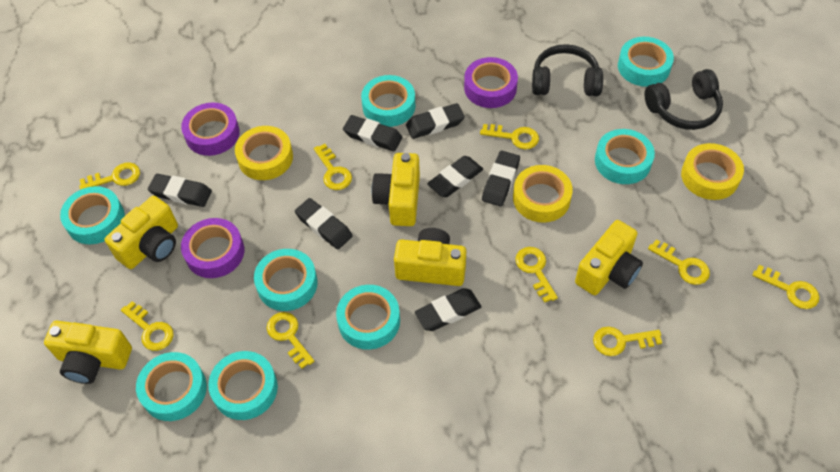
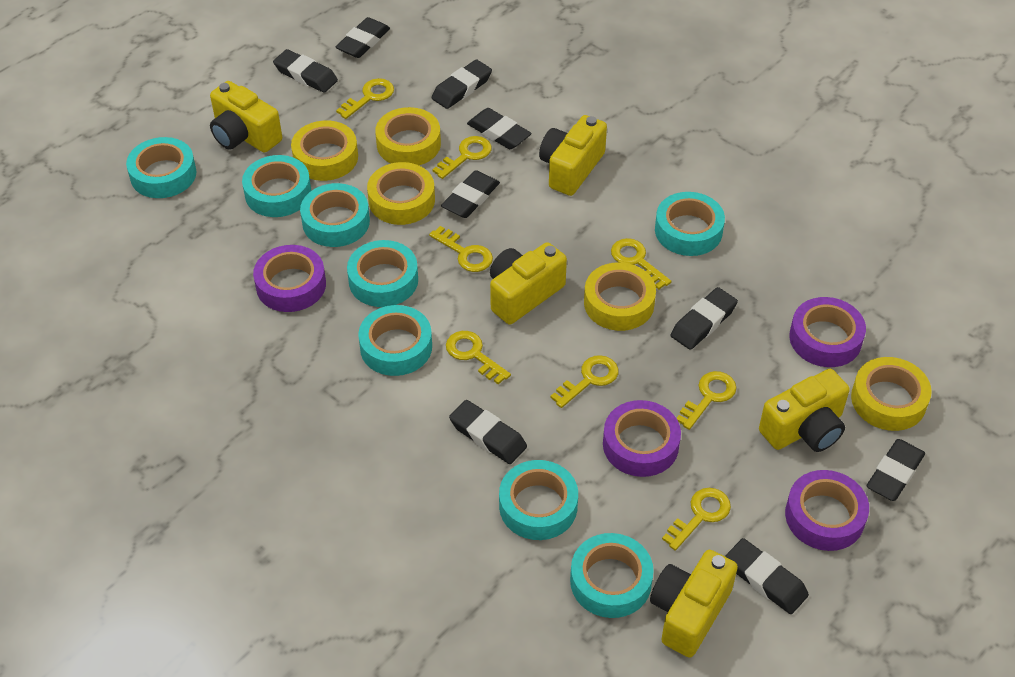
black eraser: [148,174,212,207] [295,198,353,249] [343,115,402,151] [406,103,465,139] [415,288,481,331] [427,156,483,197] [482,151,520,206] = 7 -> [273,49,338,93] [336,17,390,58] [431,60,492,109] [441,170,500,218] [449,400,527,464] [467,108,532,149] [671,287,738,350] [725,538,809,614] [867,439,925,501] = 9
black headphones: [532,44,603,96] [645,69,723,130] = 2 -> none = 0
purple tape: [181,103,240,156] [181,218,244,278] [464,57,518,108] = 3 -> [253,245,326,312] [603,400,681,477] [785,470,869,551] [789,297,866,367] = 4
yellow key: [79,163,140,190] [121,301,174,351] [267,312,314,369] [314,144,352,190] [480,124,539,149] [515,247,558,303] [593,327,662,356] [648,239,710,285] [752,265,820,309] = 9 -> [336,78,394,119] [429,226,493,272] [432,136,492,179] [446,331,511,385] [550,355,619,408] [611,238,671,290] [662,488,731,551] [676,371,736,430] = 8
yellow tape: [235,126,293,180] [513,165,573,223] [681,143,744,200] = 3 -> [291,121,358,181] [367,162,435,225] [375,107,441,165] [584,262,656,331] [851,357,932,431] = 5

